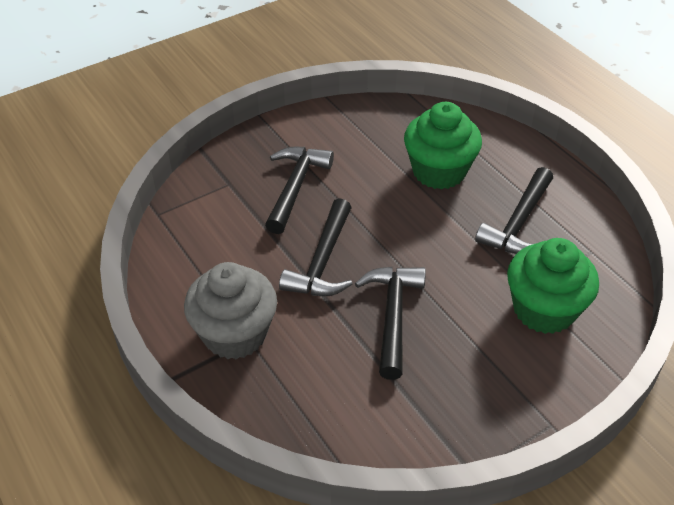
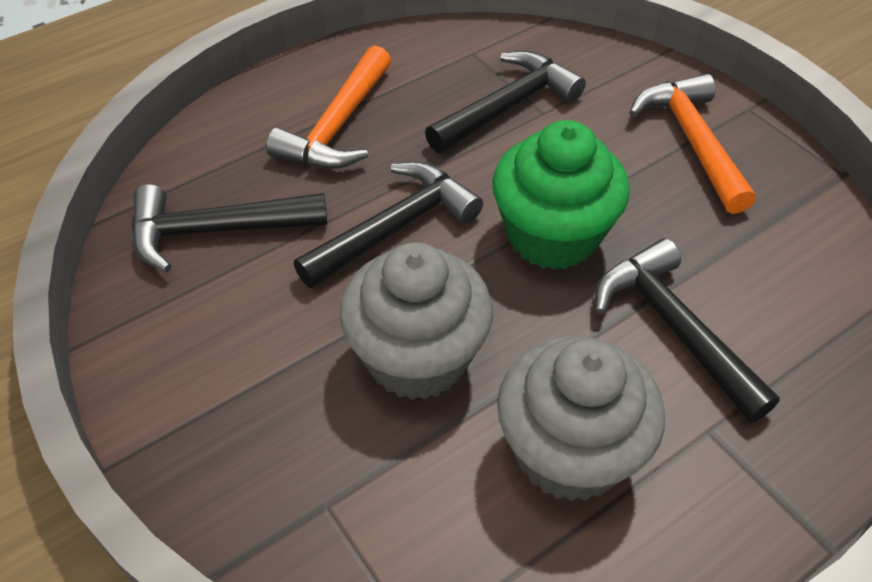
green cupcake: [404,102,482,190] [507,238,599,334] = 2 -> [492,120,630,270] = 1
grey cupcake: [184,262,277,359] = 1 -> [339,243,493,400] [497,336,665,502] = 2
orange hammer: none = 0 -> [266,45,391,169] [629,74,756,214] = 2

